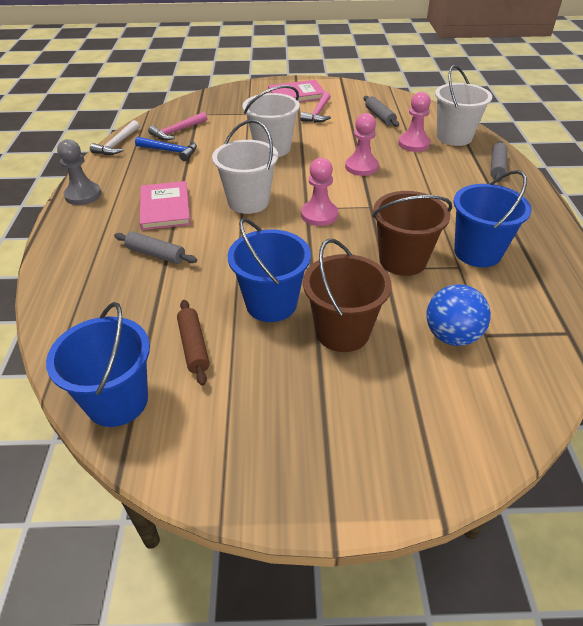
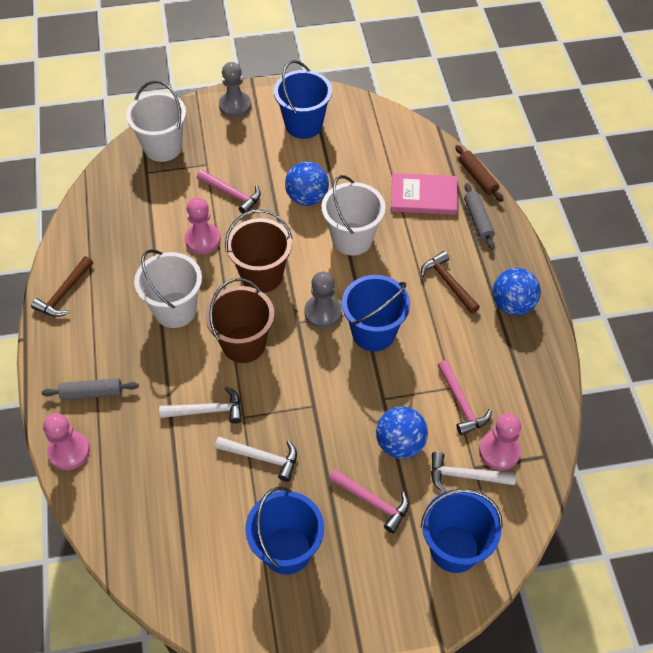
blue ball: [426,284,491,346] = 1 -> [285,161,329,206] [376,407,428,459] [492,268,541,315] = 3
blue bucket: [46,302,150,427] [228,218,311,322] [454,170,532,267] = 3 -> [245,487,324,575] [274,60,332,139] [342,275,410,351] [421,489,503,573] = 4
blue hammer: [135,137,197,161] = 1 -> none = 0
brown hammer: none = 0 -> [31,256,93,317] [421,251,480,314] = 2
grey pawn: [57,139,101,205] = 1 -> [219,62,251,117] [304,272,342,328] = 2
grey rolling pin: [114,232,197,264] [364,96,399,127] [490,141,507,182] = 3 -> [42,378,139,400] [464,183,495,249] = 2
pink book: [140,181,191,230] [268,80,325,102] = 2 -> [391,173,457,215] = 1
pink hammer: [148,112,207,140] [300,92,331,123] = 2 -> [197,170,261,214] [329,469,409,534] [437,360,492,435] = 3
white hammer: [90,120,139,155] = 1 -> [159,386,242,424] [215,437,297,482] [431,452,516,492] = 3

